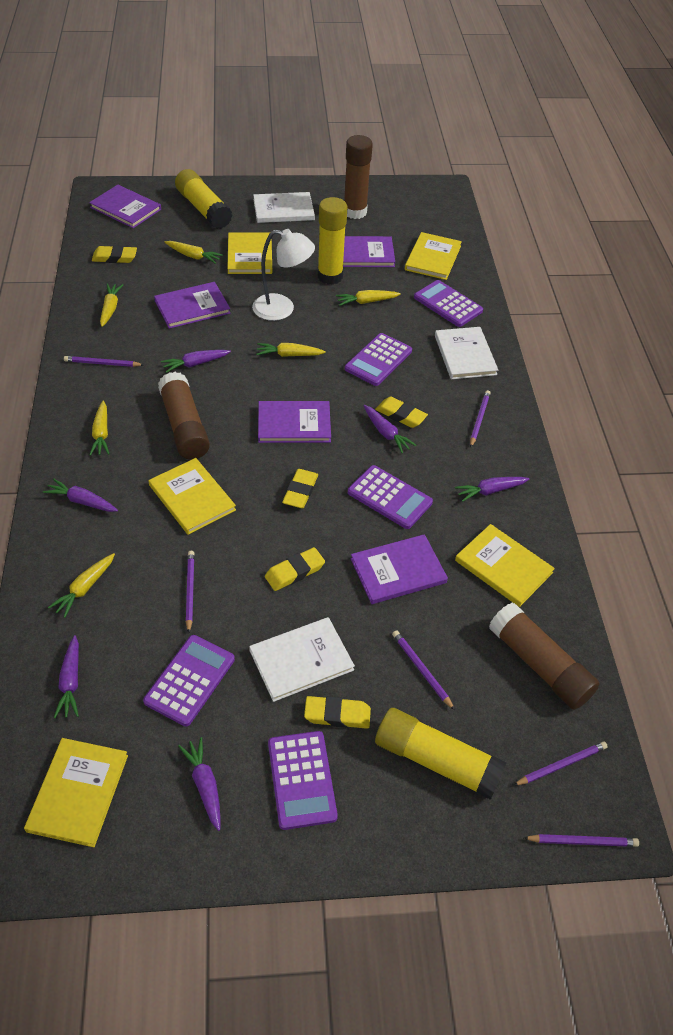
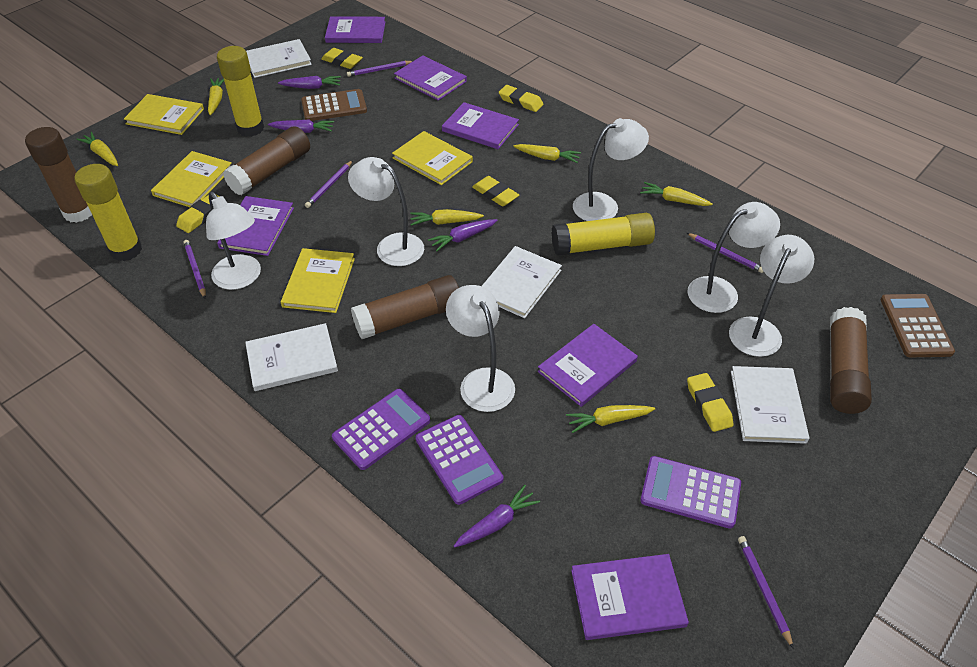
brown calculator: none = 0 -> [301,89,367,121] [881,294,955,357] = 2
brown glue stick: [158,372,210,459] [344,135,373,219] [489,603,600,710] = 3 -> [25,127,92,223] [223,126,310,195] [351,275,459,339] [830,307,872,414] = 4
purple book: [89,185,161,228] [154,282,230,329] [258,401,331,443] [343,236,395,267] [351,534,448,604] = 5 -> [217,196,294,256] [325,16,385,43] [394,55,467,101] [442,102,519,149] [537,324,638,407] [571,554,689,640] = 6
purple calculator: [143,635,235,726] [268,731,338,830] [345,333,412,386] [348,465,433,529] [414,280,483,327] = 5 -> [332,389,430,470] [416,415,503,505] [640,456,741,529] = 3
purple carrot: [43,478,118,512] [54,635,79,718] [161,350,231,373] [178,737,221,831] [364,405,416,453] [455,477,530,502] = 6 -> [268,119,334,133] [278,76,341,89] [428,219,498,251] [454,485,540,547] = 4
purple pencil: [64,356,144,367] [186,551,195,633] [392,630,455,710] [470,390,491,447] [513,741,608,786] [524,834,639,847] = 6 -> [183,240,206,298] [305,160,353,208] [347,61,413,77] [687,233,764,273] [738,536,794,649] = 5
white book: [249,617,355,702] [253,192,315,223] [435,327,498,379] = 3 -> [245,323,338,391] [246,39,312,78] [482,246,562,318] [731,366,809,444] = 4
white lamp: [252,229,315,321] = 1 -> [206,192,261,290] [348,157,424,266] [446,285,515,412] [573,118,649,221] [687,202,780,313] [729,235,814,357] = 6
yellow book: [24,738,128,847] [149,458,236,535] [228,232,272,274] [405,232,462,280] [455,524,555,607] = 5 -> [124,94,204,135] [151,151,232,207] [281,248,355,313] [392,131,473,185] = 4

